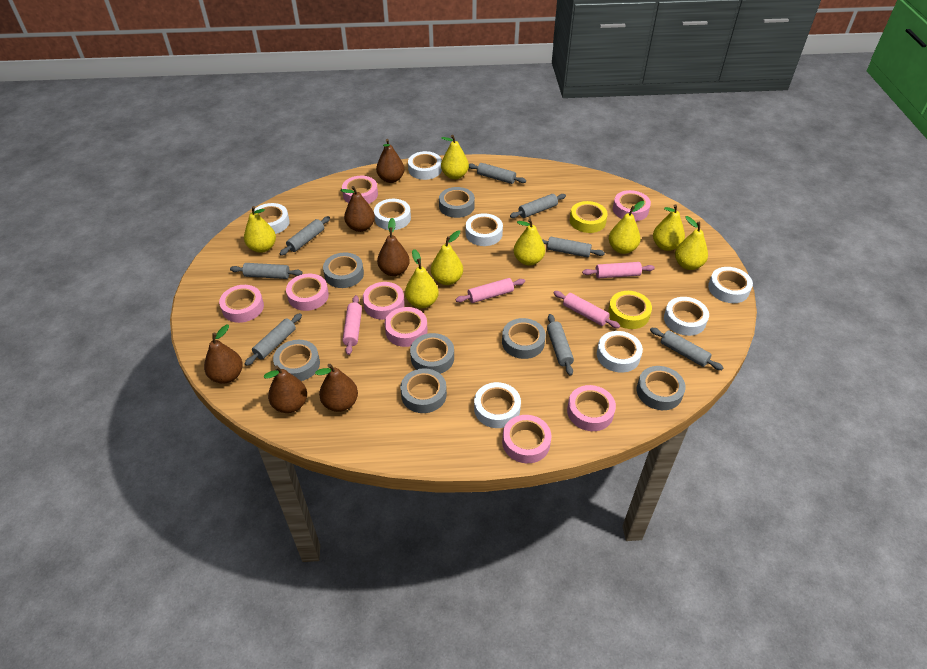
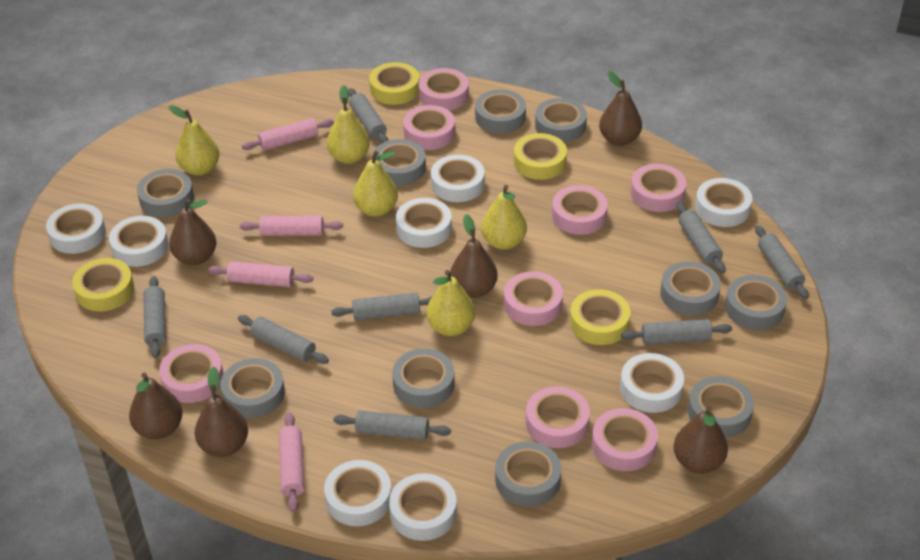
grey tape: [273,340,320,381] [323,253,364,288] [400,368,447,413] [410,333,454,374] [439,187,475,218] [502,318,546,359] [637,366,686,410] = 7 -> [137,169,194,217] [220,358,285,418] [372,139,426,186] [392,349,455,408] [475,90,526,133] [495,441,562,507] [535,98,587,142] [660,261,721,315] [688,376,754,438] [725,275,787,330] = 10
yellow pear: [244,206,276,253] [405,249,439,308] [431,230,463,285] [441,135,469,179] [514,219,545,265] [609,201,644,254] [653,204,685,251] [675,216,708,270] = 8 -> [169,105,220,176] [327,85,370,164] [353,151,398,217] [426,270,475,336] [481,185,527,250] = 5
yellow tape: [570,201,608,233] [608,291,652,329] = 2 -> [72,258,134,311] [369,62,419,105] [514,133,567,180] [570,289,631,345] = 4

